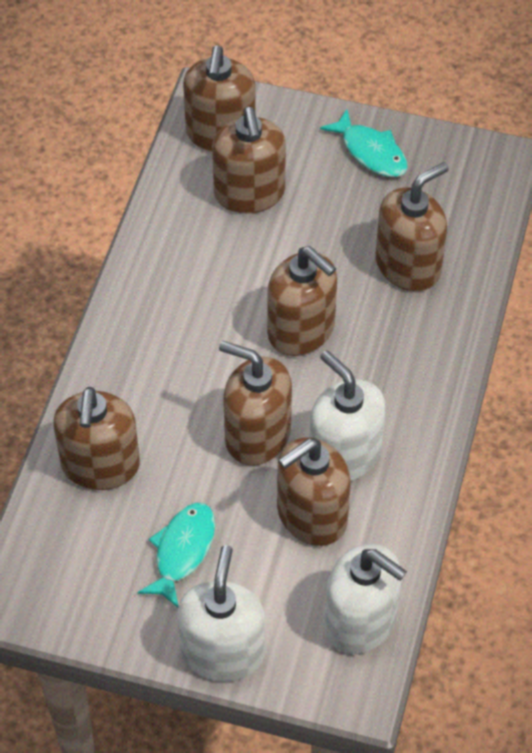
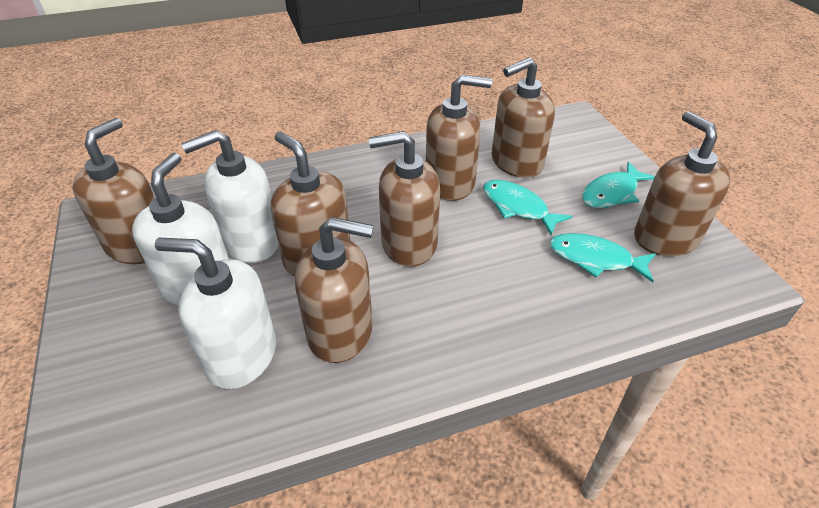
turquoise fish: [138,503,215,608] [320,109,408,177] = 2 -> [483,180,572,235] [549,233,656,282] [582,162,655,208] = 3

